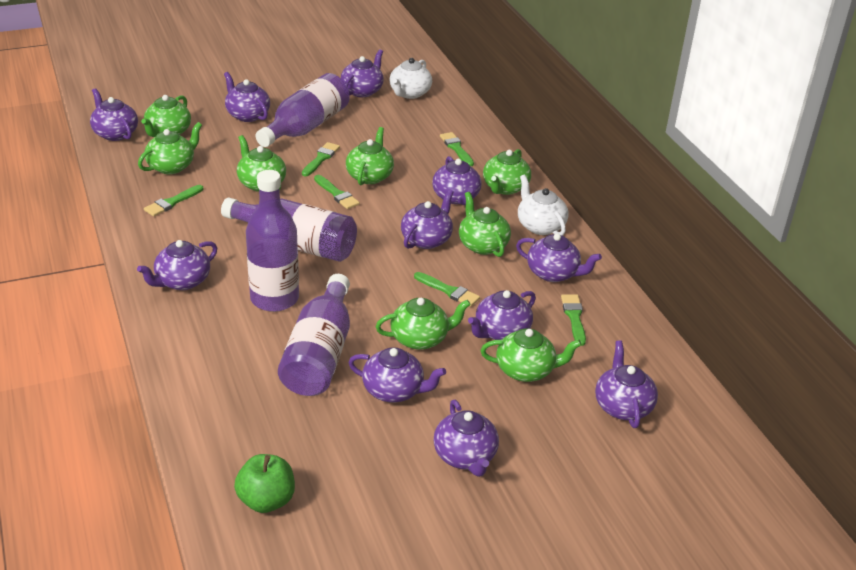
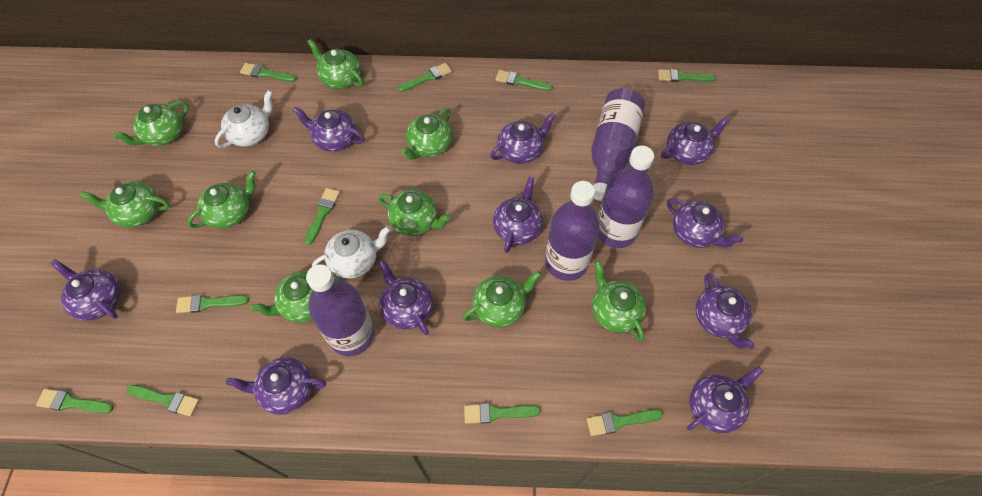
green apple: [234,454,295,513] = 1 -> none = 0
green brush: [144,185,203,216] [302,142,340,176] [314,175,360,209] [414,272,480,307] [440,132,474,166] [561,294,586,346] = 6 -> [36,389,114,414] [126,385,199,417] [176,295,249,313] [240,63,296,82] [305,188,340,245] [398,63,452,92] [464,403,541,424] [495,70,553,91] [587,409,663,436] [658,69,716,82] = 10
green teapot: [138,122,202,174] [141,95,191,137] [237,135,286,192] [346,127,394,185] [376,298,471,350] [459,192,511,257] [481,328,582,382] [483,149,531,195] = 8 -> [80,182,169,228] [113,101,189,146] [187,171,256,229] [250,271,340,323] [307,39,363,89] [378,190,451,236] [401,109,452,160] [463,271,541,328] [592,261,646,341] = 9
purple teapot: [90,88,138,141] [137,240,217,290] [224,72,270,122] [341,49,384,97] [348,347,446,403] [401,189,454,249] [432,156,482,205] [434,400,499,477] [468,290,536,340] [516,233,602,282] [595,340,658,428] = 11 -> [51,259,121,321] [226,357,326,415] [293,106,365,152] [379,259,433,335] [490,113,556,164] [493,177,543,253] [661,117,730,165] [667,198,743,248] [687,366,763,433] [696,273,755,349] = 10

